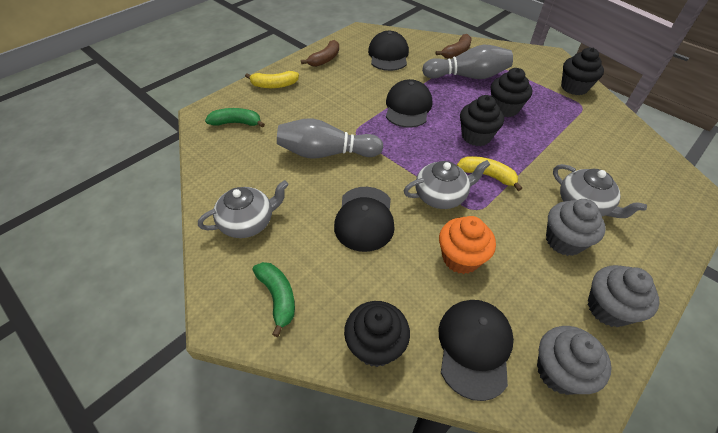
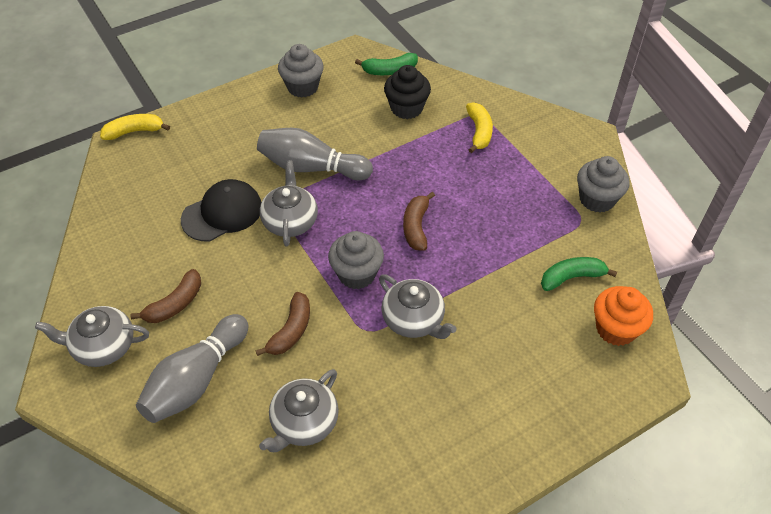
black cap: [334,187,395,252] [368,31,409,71] [386,79,432,128] [438,300,514,401] = 4 -> [181,179,261,241] = 1
black cupcake: [344,301,410,367] [460,95,504,146] [491,68,532,117] [561,47,604,95] = 4 -> [384,65,431,119] = 1
brown banana: [301,40,339,67] [436,34,472,59] = 2 -> [131,269,201,323] [256,292,310,356] [403,192,435,251] = 3
grey teapot: [198,180,289,238] [404,160,490,209] [553,164,647,218] = 3 -> [35,306,149,367] [259,369,339,452] [260,161,318,247] [379,274,457,339] = 4

